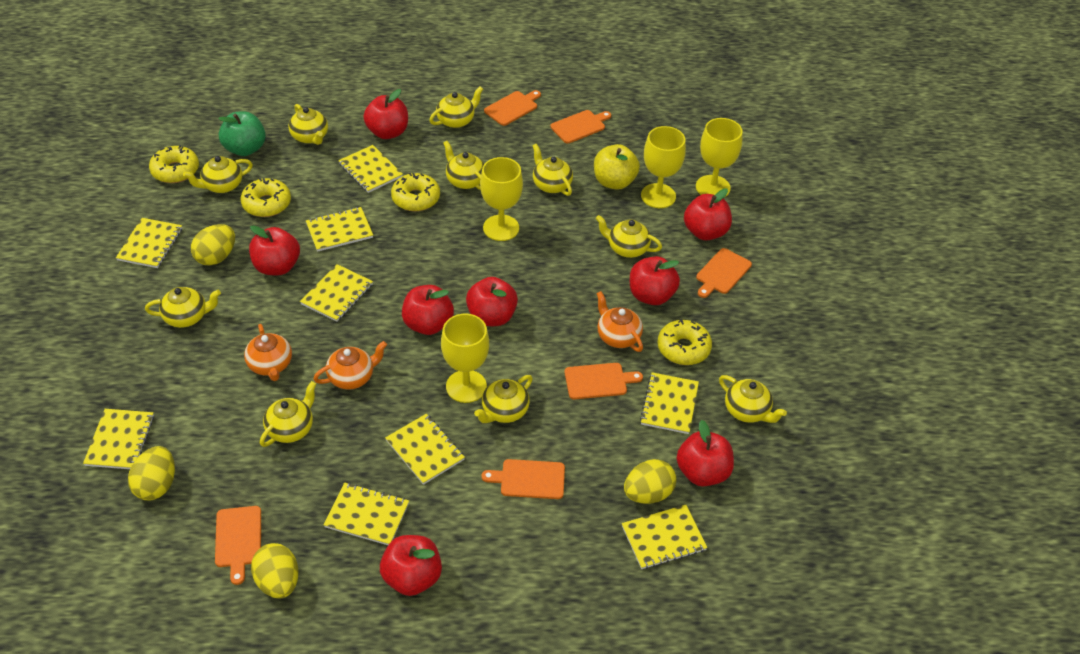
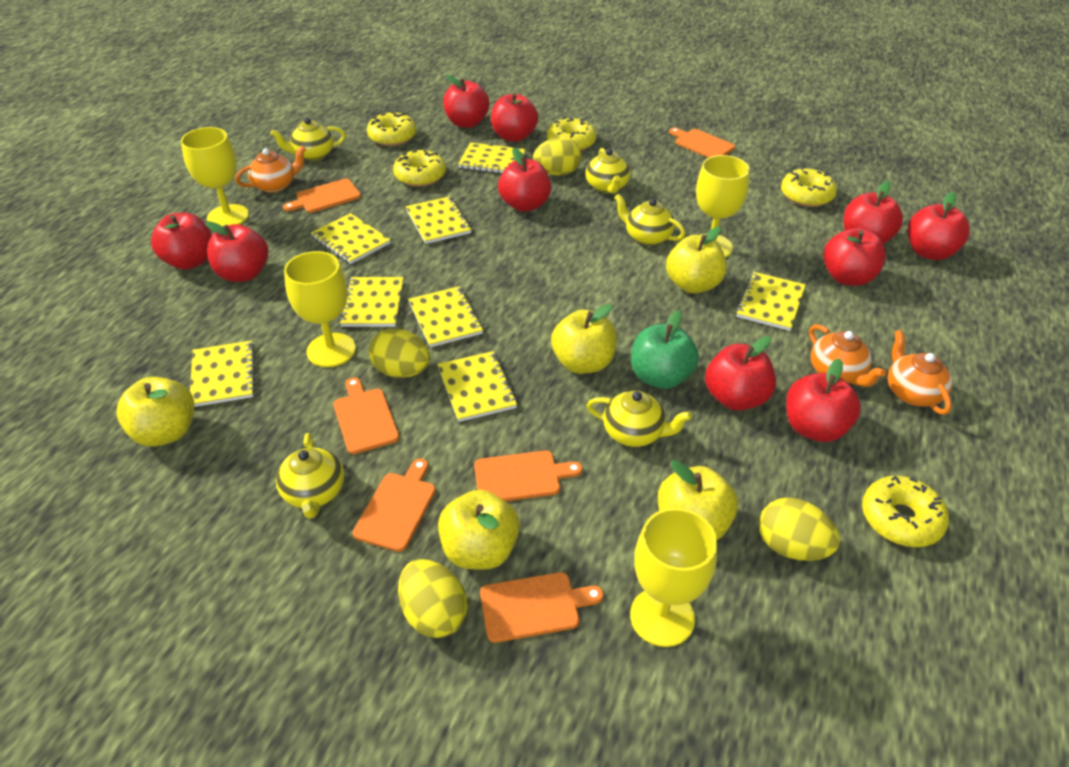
red apple: [249,225,300,275] [364,89,408,139] [380,535,442,596] [402,285,454,335] [466,277,518,326] [630,256,680,305] [677,420,734,487] [684,188,732,240] = 8 -> [151,213,212,270] [205,221,268,282] [443,75,489,128] [491,93,538,142] [498,148,551,212] [705,336,776,411] [786,359,861,442] [823,228,886,286] [844,181,903,244] [908,192,970,260] = 10
yellow apple: [594,144,640,190] = 1 -> [116,377,194,446] [438,490,520,570] [551,304,617,374] [658,460,738,540] [666,227,727,294] = 5
yellow donut: [149,145,199,183] [240,178,291,217] [391,173,440,212] [658,319,712,365] = 4 -> [367,111,416,146] [393,149,446,187] [547,118,597,151] [781,167,837,207] [862,476,949,547] = 5
yellow notebook: [83,409,154,469] [116,218,182,268] [300,264,373,322] [306,207,373,252] [324,482,409,545] [338,145,403,193] [385,414,465,485] [622,505,707,569] [640,372,699,434] = 9 -> [190,340,255,407] [311,213,391,264] [339,277,404,327] [406,196,472,244] [408,286,483,347] [437,351,517,422] [458,142,526,173] [736,272,806,331] = 8
yellow teapot: [145,287,221,328] [183,156,253,193] [260,381,316,447] [288,104,328,145] [429,86,483,128] [443,141,484,190] [474,375,533,423] [533,144,573,196] [596,215,662,258] [719,375,787,423] = 10 -> [270,118,346,161] [276,433,344,519] [585,148,630,194] [586,390,692,447] [614,194,686,245] = 5

